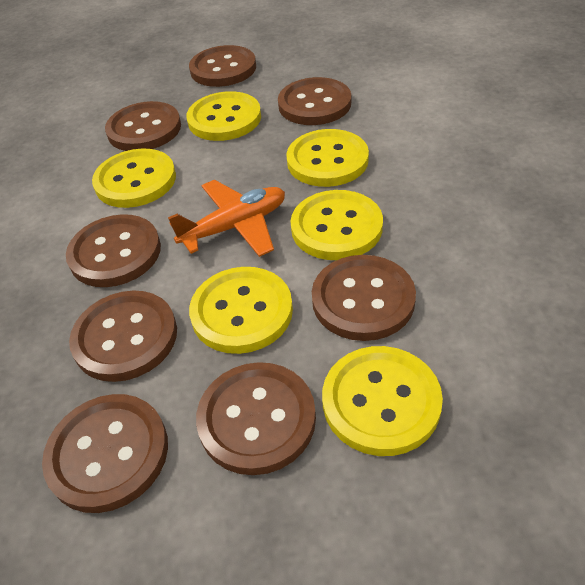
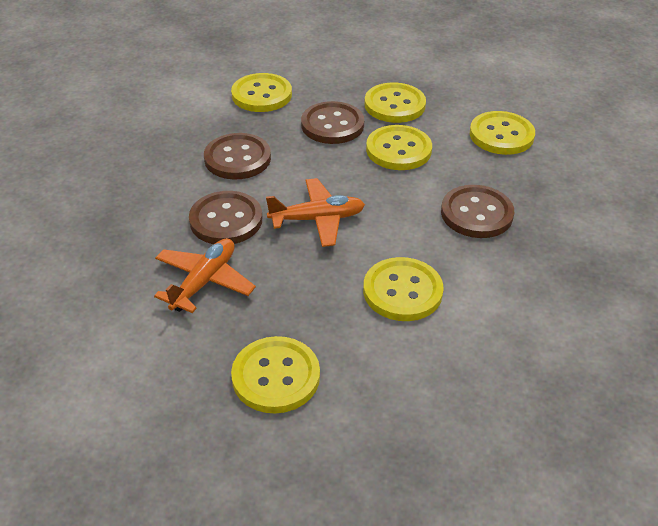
brown button: [42,394,168,513] [66,214,161,287] [69,291,177,382] [105,101,181,151] [189,45,256,87] [196,362,316,475] [278,77,351,125] [312,255,416,341] = 8 -> [189,191,262,244] [204,133,271,180] [301,101,364,144] [441,185,514,238] = 4
orange plane: [168,180,285,257] = 1 -> [154,238,256,313] [266,178,365,247] = 2

